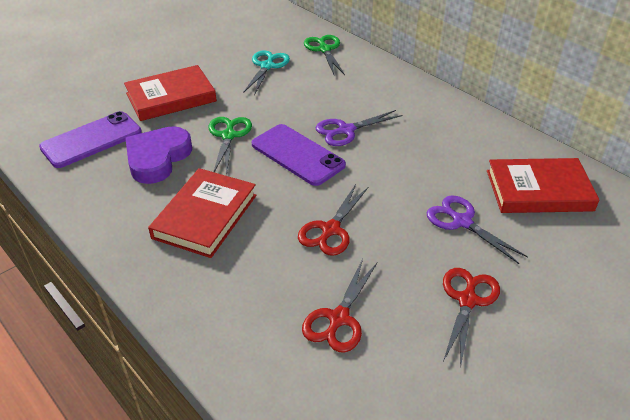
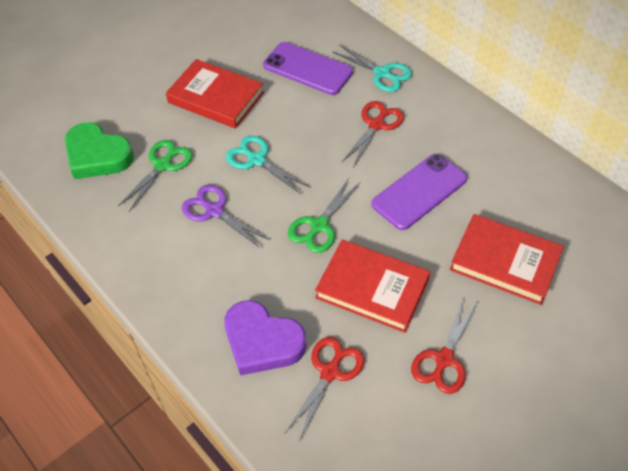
green heart: none = 0 -> [65,122,134,179] = 1
purple scissors: [316,110,403,146] [427,195,528,264] = 2 -> [182,185,269,248] = 1
turquoise scissors: [243,50,290,95] = 1 -> [226,136,310,194] [332,44,412,92] = 2

